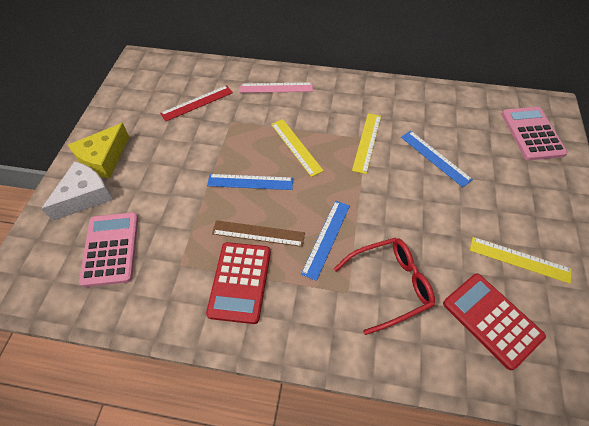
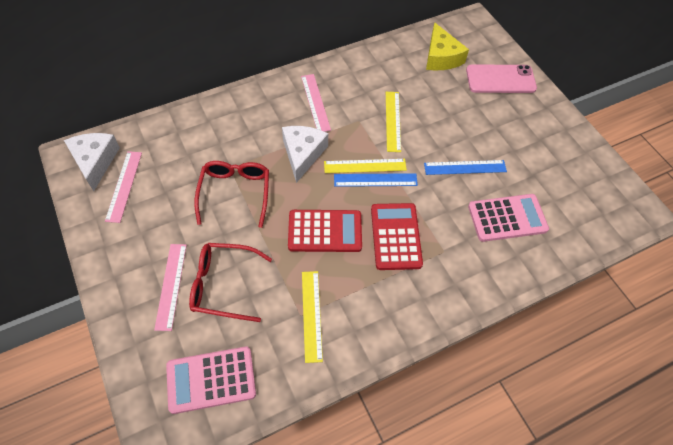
blue ruler: [207,174,293,190] [301,201,350,281] [401,131,473,187] = 3 -> [334,173,418,187] [424,160,507,175] = 2
brown ruler: [212,220,305,247] = 1 -> none = 0
pink phone: none = 0 -> [466,64,537,93] = 1
pink ruler: [240,82,313,93] = 1 -> [105,151,142,223] [154,244,187,331] [301,74,331,132] = 3
red glasses: [334,238,435,335] = 1 -> [189,243,272,322] [194,161,269,228] = 2
red ruler: [160,85,233,122] = 1 -> none = 0
white cheese: [41,162,113,221] = 1 -> [64,133,120,191] [282,126,328,183] = 2

